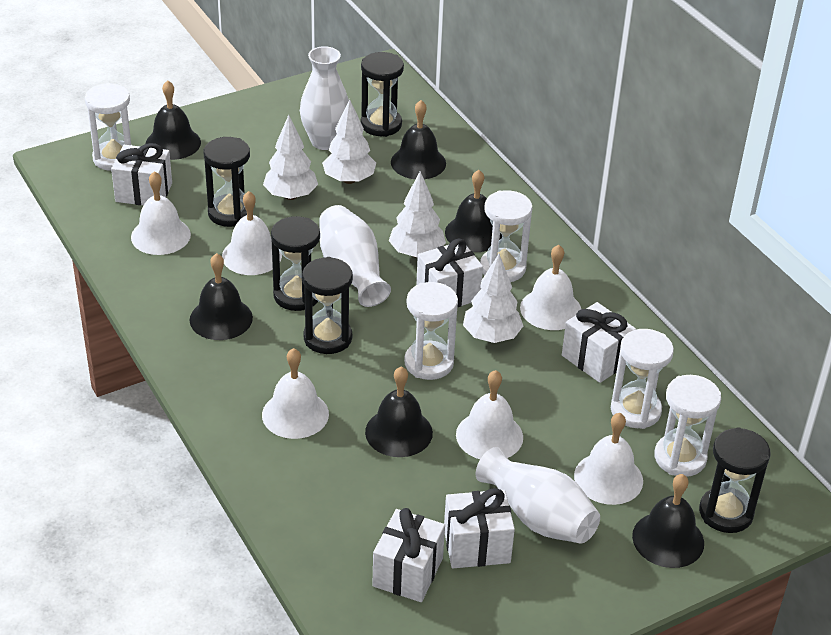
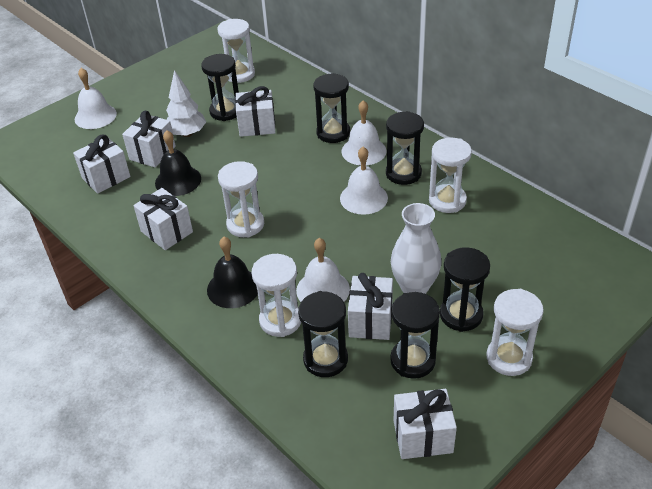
black bell: [146,80,201,160] [190,253,253,340] [365,366,433,457] [391,100,446,179] [445,170,502,252] [632,474,704,568] = 6 -> [155,130,201,196] [207,237,258,308] = 2
black hourglass: [204,137,250,227] [271,216,320,311] [302,257,353,354] [361,52,404,137] [699,427,771,533] = 5 -> [201,54,239,121] [298,291,348,377] [314,73,350,143] [386,111,424,185] [390,292,440,379] [440,247,490,332] = 6
white bell: [131,171,191,255] [222,191,282,275] [262,348,329,439] [456,370,523,459] [520,245,581,330] [574,413,643,505] = 6 -> [75,68,117,129] [296,238,350,302] [340,147,388,215] [342,100,386,165] = 4
white gift: [111,143,172,205] [372,508,445,602] [416,239,483,308] [444,488,515,568] [562,302,636,383] = 5 -> [73,134,130,194] [122,111,176,167] [133,188,193,250] [235,86,276,137] [348,273,393,340] [394,389,457,459] = 6
white tree: [263,115,318,200] [322,99,376,184] [389,171,446,258] [463,254,523,343] = 4 -> [166,70,206,137] = 1
white vase: [300,46,349,150] [319,205,391,307] [476,447,600,544] = 3 -> [391,203,441,294] = 1

